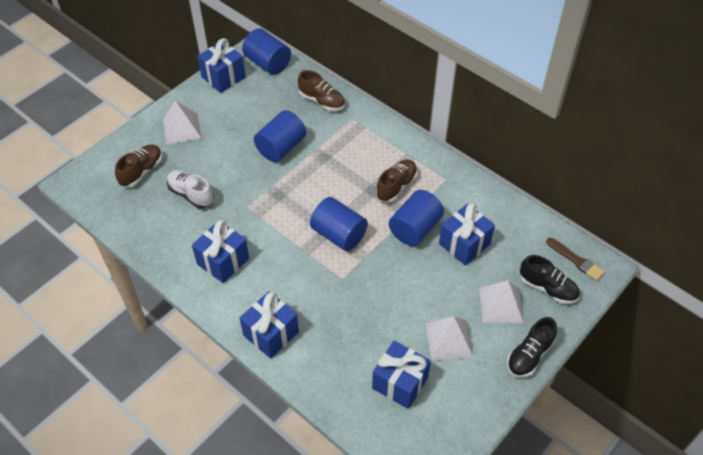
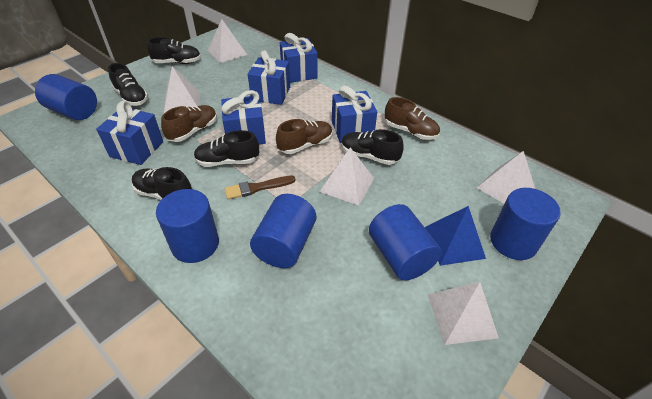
black shoe: [507,317,557,378] [520,255,580,304] = 2 -> [108,63,148,106] [132,167,192,200] [147,37,201,64] [194,130,259,167] [341,129,404,165] = 5
blue cylinder: [242,29,291,75] [254,110,306,162] [310,197,368,251] [389,190,444,246] = 4 -> [35,74,97,120] [156,189,219,263] [250,194,316,268] [369,204,442,280] [490,188,561,260] = 5
blue pyramid: none = 0 -> [425,206,486,266] = 1
white pyramid: [163,100,201,144] [426,316,473,361] [479,280,524,323] = 3 -> [164,66,200,113] [208,19,247,63] [320,147,374,205] [428,282,499,345] [477,151,535,204] = 5
white shoe: [167,170,214,208] = 1 -> none = 0

